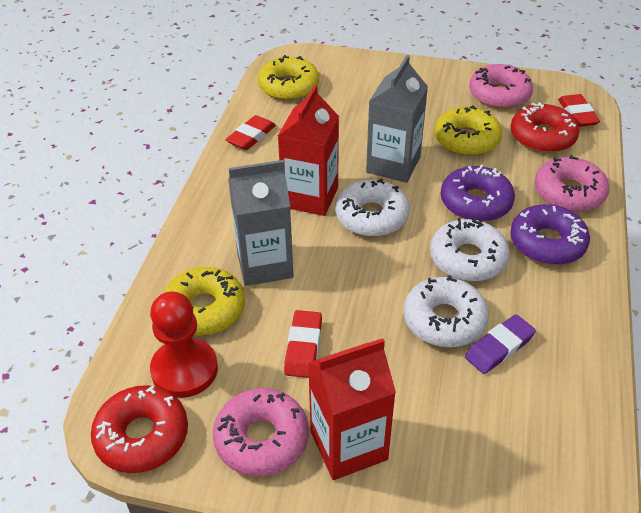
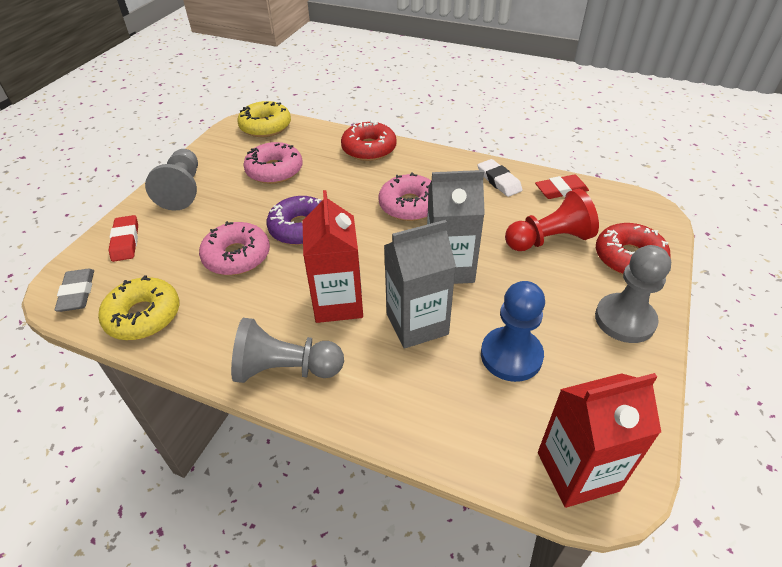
blue pawn: none = 0 -> [481,281,545,382] = 1
grey eraser: none = 0 -> [54,269,94,312] = 1
grey pawn: none = 0 -> [145,149,198,211] [231,318,344,383] [595,245,671,343] = 3
purple donut: [441,164,515,222] [510,204,590,265] = 2 -> [267,196,321,245] = 1
purple eraser: [465,314,536,374] = 1 -> none = 0
red eraser: [226,115,276,150] [284,310,322,378] [558,94,600,127] = 3 -> [109,215,138,262] [535,175,589,199] = 2
white donut: [335,178,410,237] [403,275,489,347] [430,217,510,282] = 3 -> none = 0
white eraser: none = 0 -> [478,159,522,197] = 1
yellow donut: [164,267,245,336] [258,55,319,101] [434,105,502,156] = 3 -> [98,275,179,340] [238,101,291,137] = 2

